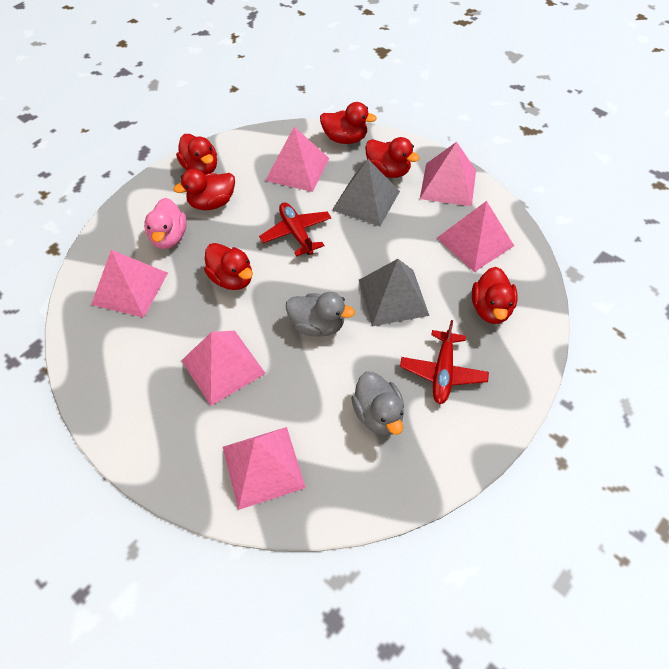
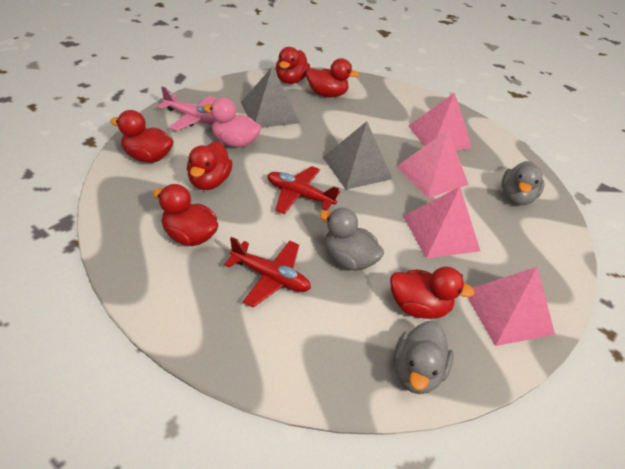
grey duck: [286,292,355,337] [351,372,404,435] = 2 -> [320,208,384,271] [394,321,453,394] [501,161,545,205] = 3
pink plane: none = 0 -> [157,86,216,131] = 1
pink pyramid: [91,250,168,318] [181,331,266,406] [223,427,306,510] [265,127,329,192] [420,142,476,206] [437,201,514,272] = 6 -> [396,130,469,198] [403,187,480,259] [409,92,472,150] [468,267,555,346] = 4

